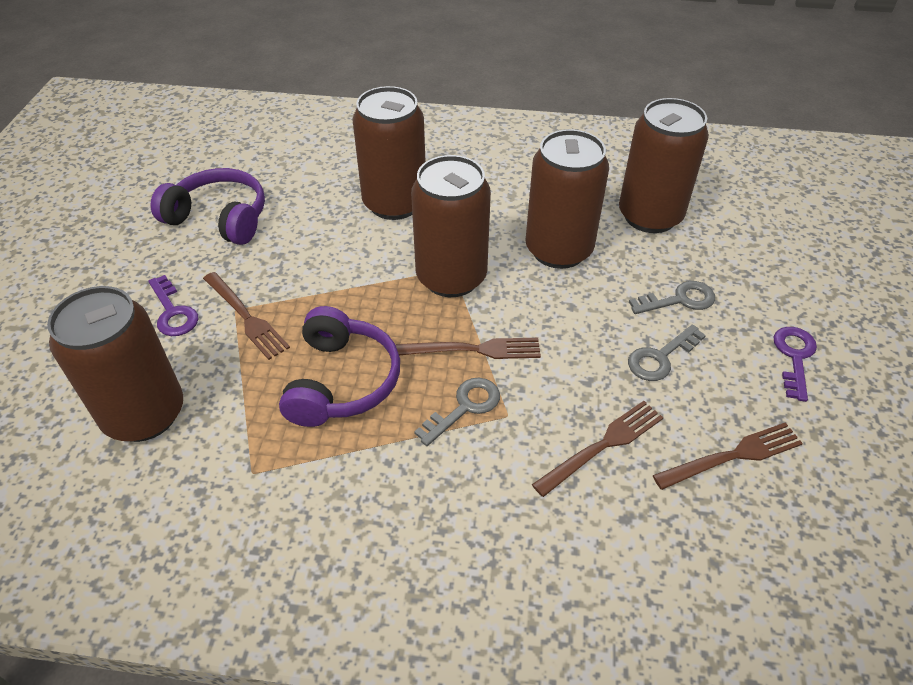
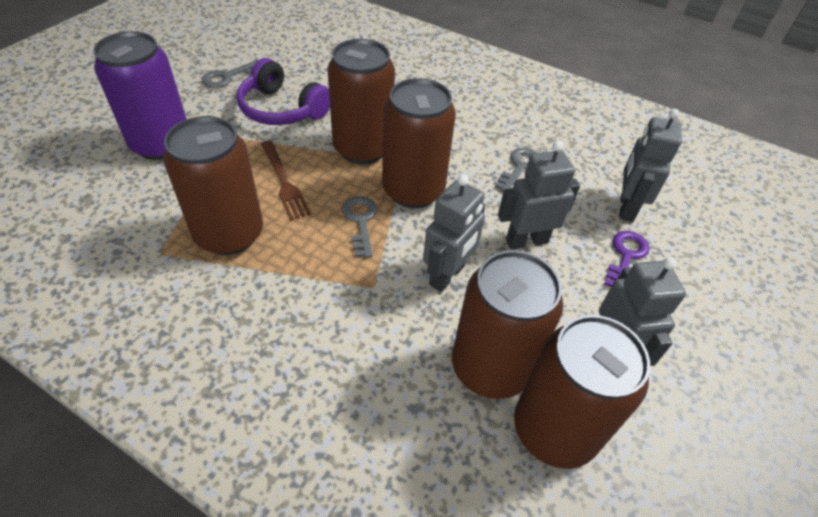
brown fork: [203,272,290,360] [396,338,541,359] [532,401,663,497] [653,422,803,490] = 4 -> [261,140,311,221] = 1
grey robot: none = 0 -> [423,174,485,292] [498,141,580,250] [599,257,686,366] [619,109,682,222] = 4
purple can: none = 0 -> [93,31,187,160] = 1
purple headphones: [151,168,265,245] [279,306,400,427] = 2 -> [237,58,330,125] = 1
purple key: [148,275,198,336] [774,327,817,402] = 2 -> [604,231,650,287] = 1

